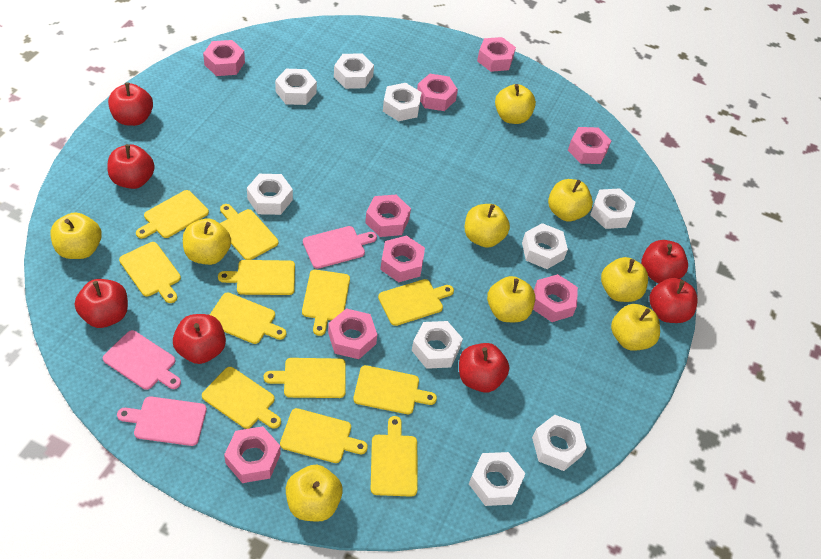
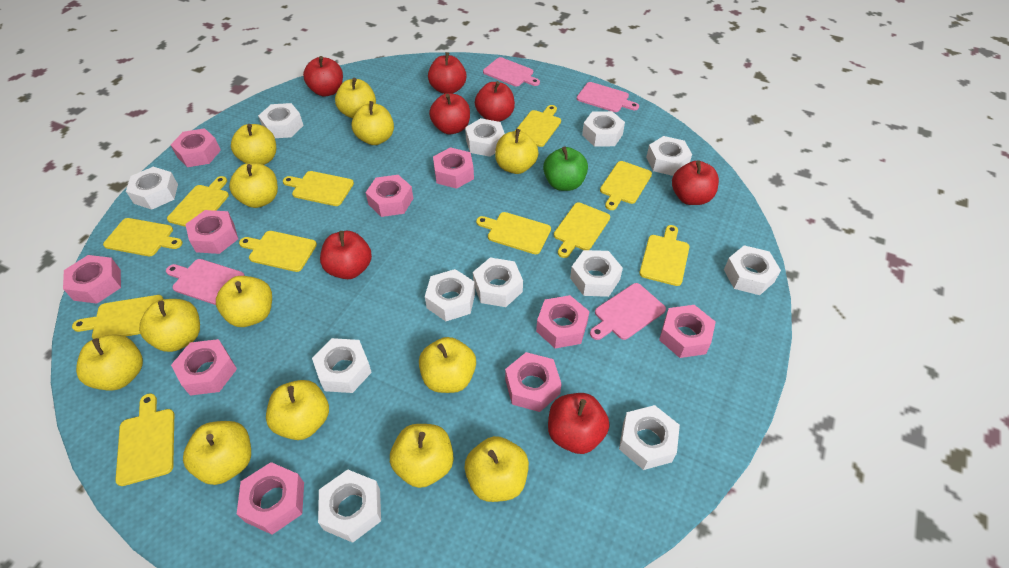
green apple: none = 0 -> [543,147,588,191] = 1
pink cutting board: [103,330,181,390] [117,396,207,446] [303,226,377,269] = 3 -> [166,259,245,305] [483,57,540,86] [577,82,639,112] [590,283,666,340] = 4
pink nut: [203,40,245,76] [224,426,281,483] [328,308,377,359] [365,195,411,237] [380,235,425,282] [417,74,458,111] [477,37,516,72] [533,274,578,322] [568,127,612,164] = 9 -> [63,255,121,304] [171,128,221,167] [171,339,237,396] [185,210,238,254] [237,462,304,535] [365,175,413,217] [433,147,474,189] [505,352,561,412] [536,295,590,348] [659,305,716,358] = 10
white nut: [247,174,293,215] [275,69,317,105] [334,53,374,89] [383,83,422,121] [412,321,463,369] [469,452,526,506] [522,223,568,269] [532,415,587,471] [590,188,636,229] = 9 -> [126,167,178,210] [258,103,304,138] [312,338,372,393] [318,470,381,543] [425,269,475,321] [465,118,505,157] [473,258,523,307] [570,250,623,297] [582,111,625,147] [619,405,680,470] [646,136,692,176] [724,245,781,295] = 12
yellow apple: [50,212,102,259] [183,219,231,265] [286,465,343,522] [465,204,510,248] [487,276,535,322] [495,84,536,124] [548,179,593,221] [601,257,648,302] [611,304,660,351] = 9 -> [76,335,143,390] [139,299,200,352] [183,421,251,485] [216,276,272,327] [229,163,278,208] [231,124,276,165] [266,380,329,440] [335,78,376,118] [352,101,394,145] [390,424,454,488] [419,337,476,393] [464,436,529,502] [495,129,539,174] = 13
yellow cutting board: [119,242,181,303] [136,190,209,239] [202,367,281,429] [210,293,286,344] [218,260,295,295] [220,204,278,260] [264,358,346,398] [280,408,368,463] [302,270,350,336] [353,365,437,414] [371,416,418,497] [378,279,454,326] = 12 -> [72,295,164,339] [103,218,183,256] [115,393,174,486] [167,176,229,227] [239,231,317,272] [283,171,354,206] [476,212,551,254] [515,105,561,147] [554,203,610,258] [600,161,652,210] [639,225,689,286] = 11

